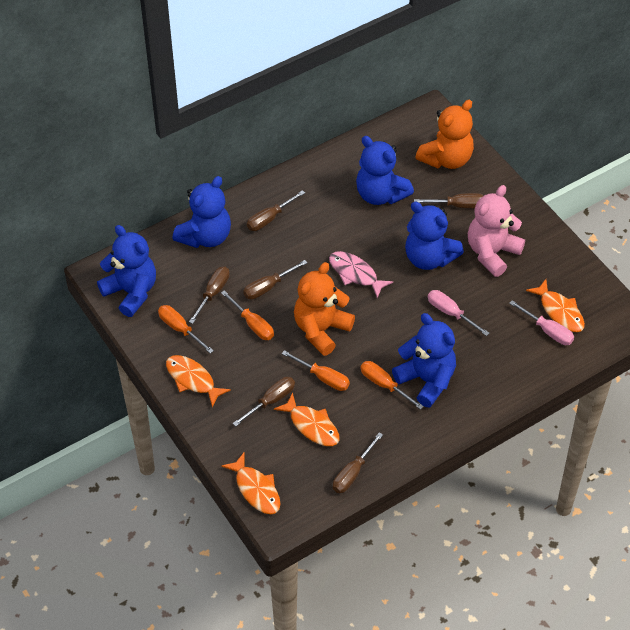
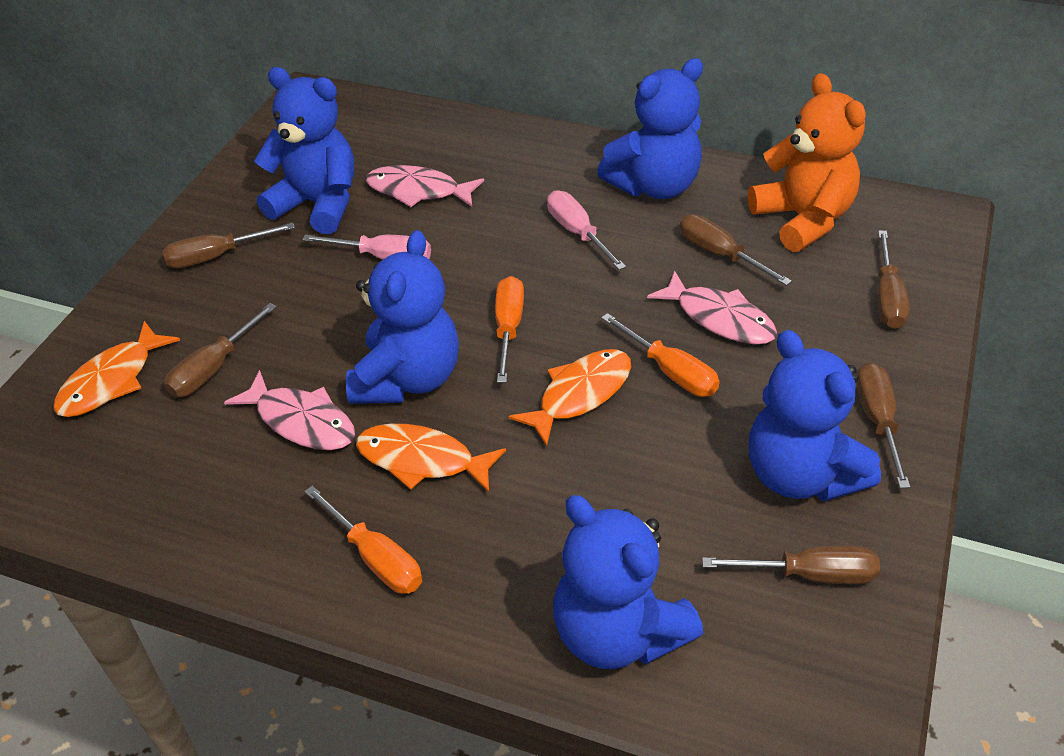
orange fish: [166,355,231,407] [221,453,281,514] [274,392,340,446] [526,279,585,332] = 4 -> [53,321,180,417] [356,424,506,492] [508,349,631,447] = 3
orange screwdriver: [158,305,214,353] [221,290,274,340] [282,350,350,391] [361,361,424,410] = 4 -> [304,486,422,594] [495,276,524,383] [601,313,720,397] = 3
orange teddy bear: [294,262,355,356] [416,100,474,169] = 2 -> [748,73,866,252] = 1
pink fish: [329,251,393,298] = 1 -> [224,370,355,450] [366,165,484,207] [647,271,777,345] = 3
pink teddy bear: [468,185,525,277] = 1 -> none = 0

